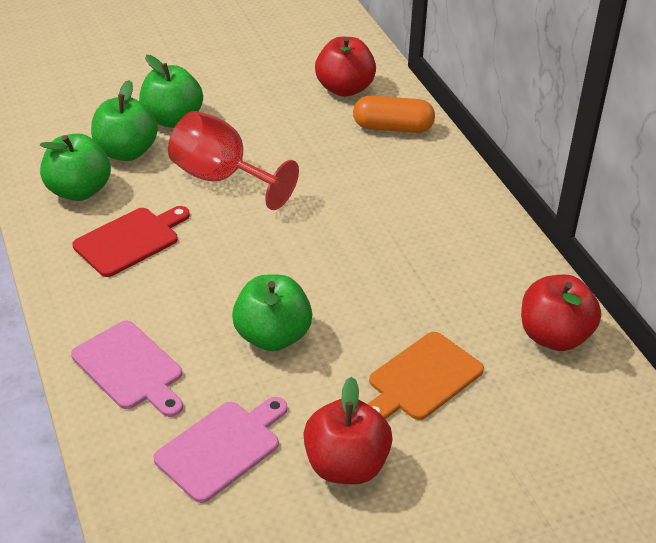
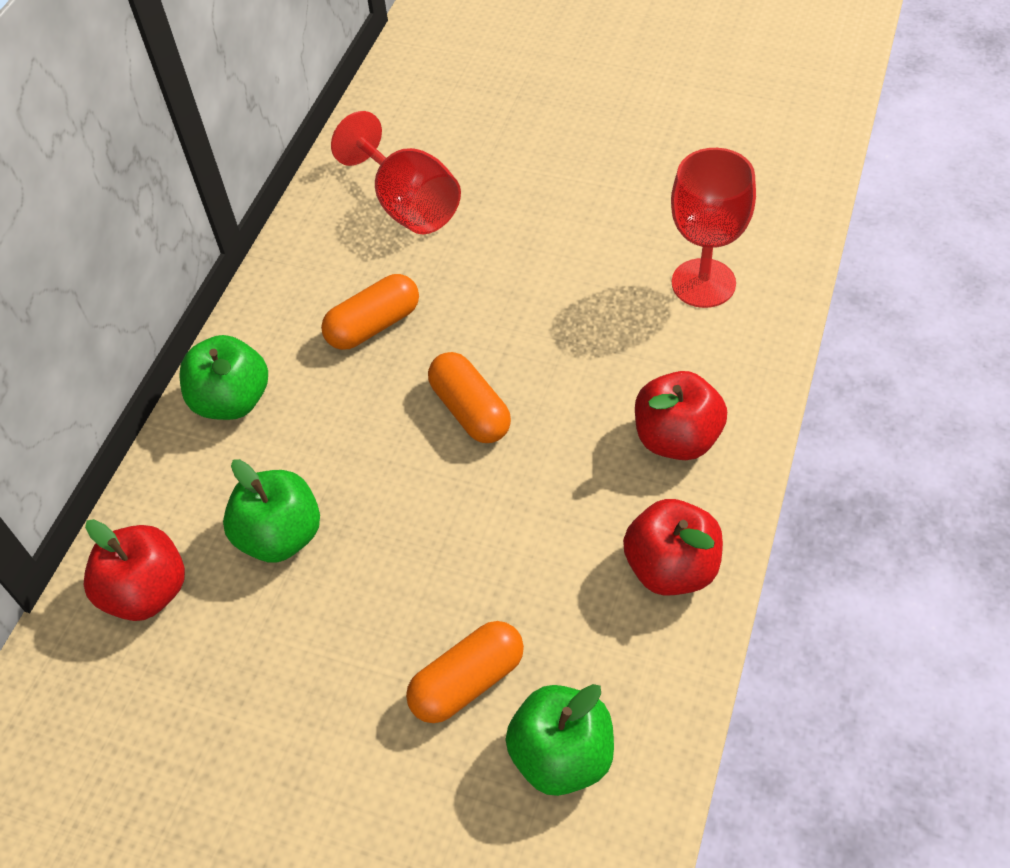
green apple: [40,133,111,201] [91,80,158,161] [139,55,203,128] [232,274,312,351] = 4 -> [179,335,268,420] [223,459,320,563] [505,684,614,796] = 3
orange capsule: [353,96,435,133] = 1 -> [321,274,419,350] [406,621,524,723] [428,352,511,443] = 3
orange cutting board: [368,332,484,420] = 1 -> none = 0
pink cutting board: [71,321,183,417] [153,397,287,503] = 2 -> none = 0
red cutting board: [72,206,190,277] = 1 -> none = 0
red goblet: [168,111,299,210] = 1 -> [331,111,461,234] [671,148,756,308] = 2

